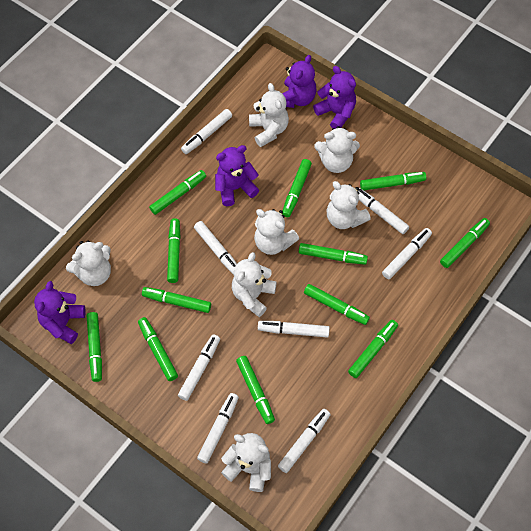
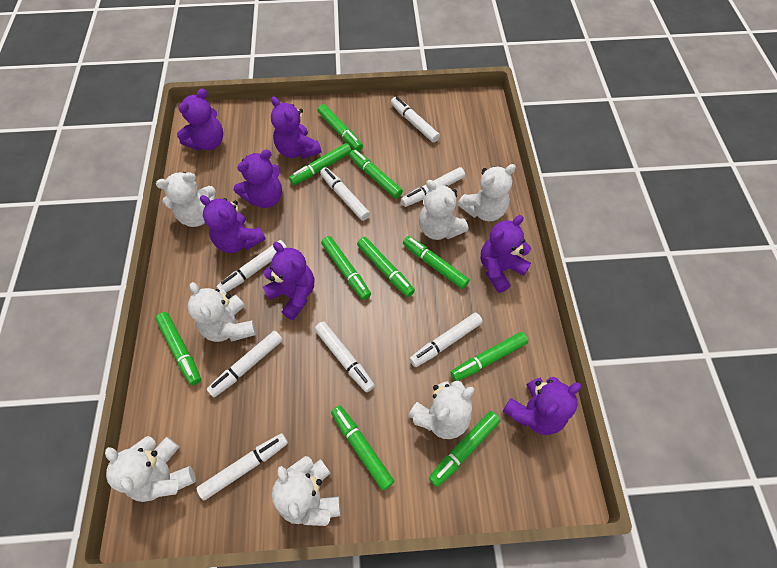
green marker: [87,312,102,382] [138,317,178,381] [142,287,211,313] [149,170,206,215] [167,218,181,283] [236,356,275,424] [283,159,312,217] [299,243,368,265] [304,284,370,325] [348,320,398,378] [360,172,426,190] [440,218,490,268] = 12 -> [155,312,201,385] [289,143,352,185] [318,104,363,151] [321,236,371,300] [331,406,394,491] [349,149,403,198] [357,237,415,297] [403,236,470,289] [429,411,500,487] [450,332,528,381] = 10
purple teddy bear: [34,281,86,344] [215,145,259,206] [282,55,316,108] [313,66,356,129] = 4 -> [177,88,223,151] [200,195,266,253] [234,149,282,208] [263,242,314,320] [271,96,321,159] [481,215,531,293] [503,377,581,435] = 7

